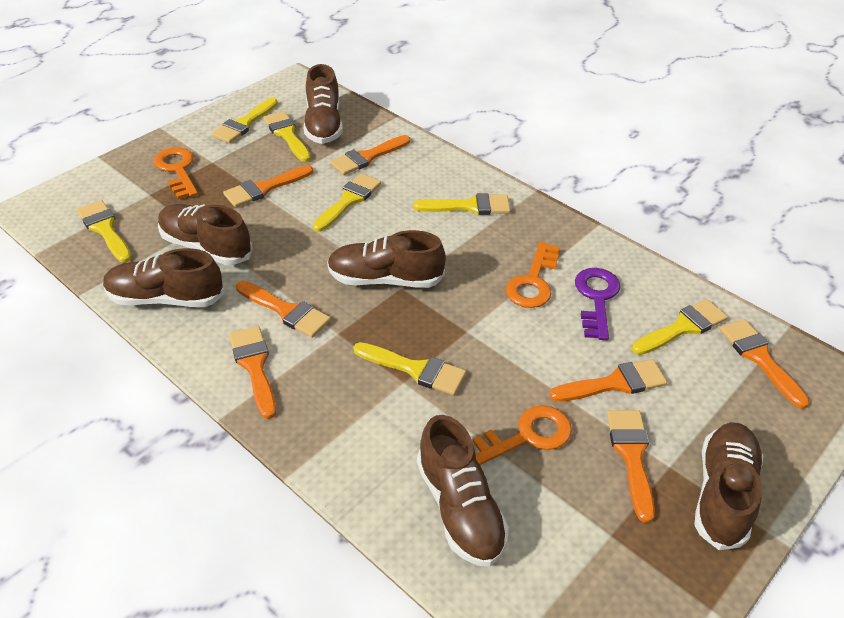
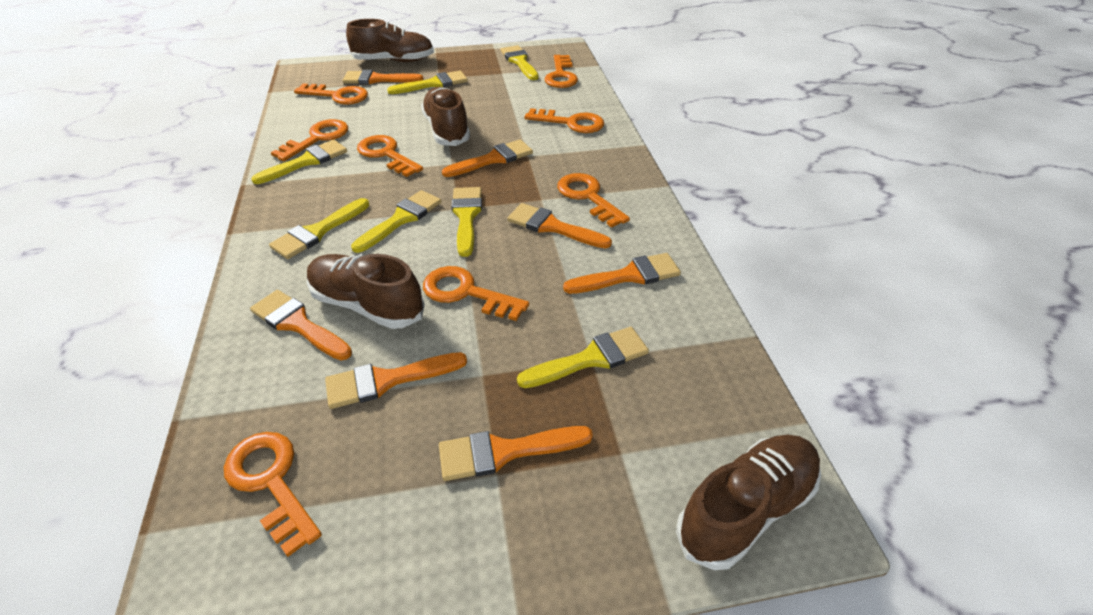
brown shoe: [103,248,225,307] [158,204,253,265] [304,64,343,144] [327,230,446,288] [417,415,509,567] [694,422,763,550] = 6 -> [307,254,425,329] [346,19,434,62] [421,87,470,146] [676,435,821,570] = 4
orange key: [154,147,198,199] [473,405,572,465] [506,242,560,308] = 3 -> [224,432,322,557] [271,119,348,161] [294,83,368,105] [357,135,423,177] [423,266,529,321] [524,108,604,133] [544,55,578,88] [557,173,630,228] = 8
purple key: [575,268,620,340] = 1 -> none = 0

